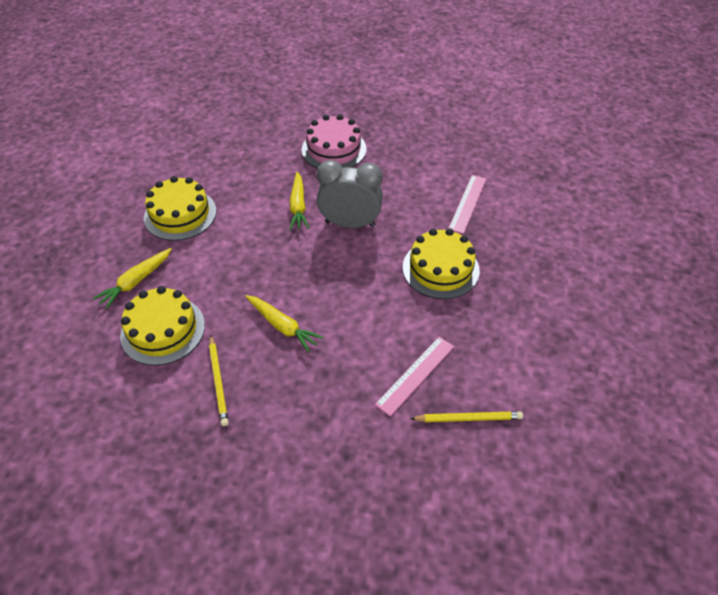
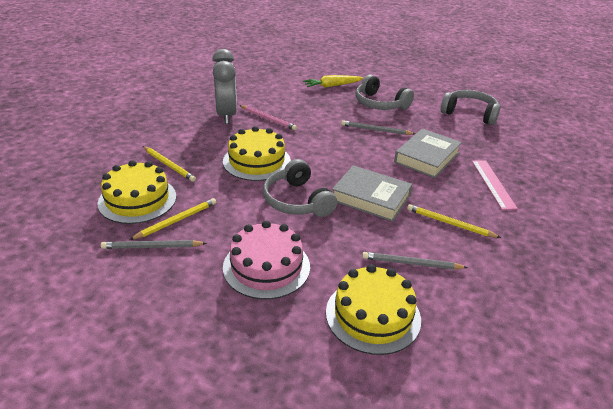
grey book: none = 0 -> [332,165,412,222] [394,129,462,178] = 2
grey headphones: none = 0 -> [263,159,337,217] [356,74,414,110] [441,90,500,125] = 3
grey pencil: none = 0 -> [101,240,207,249] [341,121,415,135] [362,252,468,270] = 3
pink pencil: none = 0 -> [240,105,297,130] = 1
pink ruler: [375,337,454,416] [448,175,486,234] = 2 -> [472,160,518,210] = 1
yellow carrot: [93,248,172,309] [245,295,324,352] [289,172,309,230] = 3 -> [303,75,364,88] = 1
yellow pencil: [209,335,229,426] [410,411,523,422] = 2 -> [129,198,216,240] [143,146,196,182] [407,204,501,238] = 3

